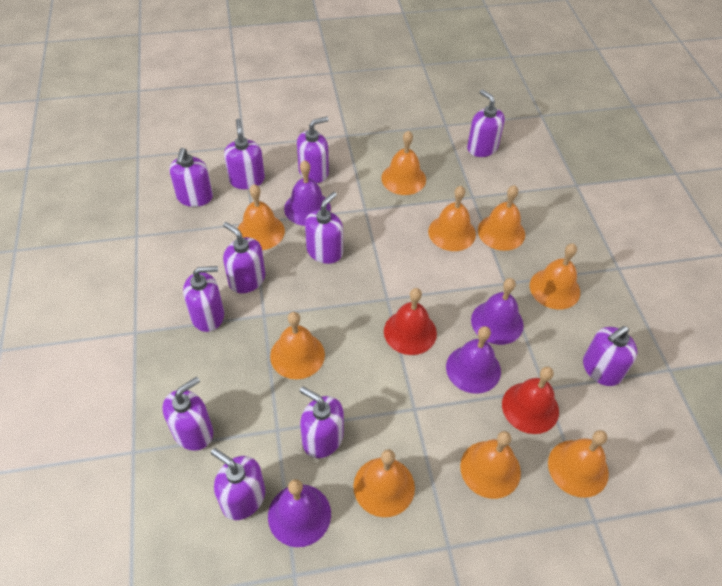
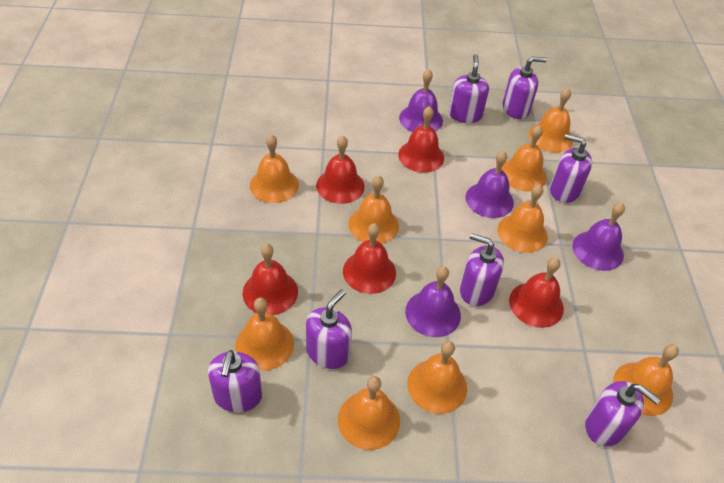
purple soap dispenser: [163,377,213,451] [169,148,213,207] [183,266,224,332] [211,448,265,520] [223,222,265,294] [224,119,265,189] [297,116,329,183] [300,386,344,458] [305,192,343,264] [467,89,505,157] [583,326,638,386] = 11 -> [208,350,262,413] [306,289,352,369] [449,54,489,123] [460,233,504,306] [503,56,547,119] [550,134,592,203] [585,381,661,446] = 7
red bell: [384,288,437,355] [502,367,559,434] = 2 -> [243,244,298,315] [316,136,365,204] [343,223,396,294] [398,106,444,173] [509,257,564,328] = 5

